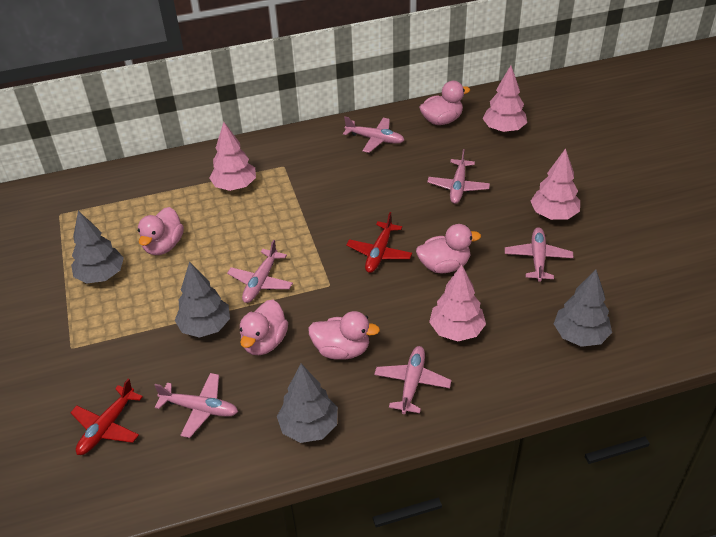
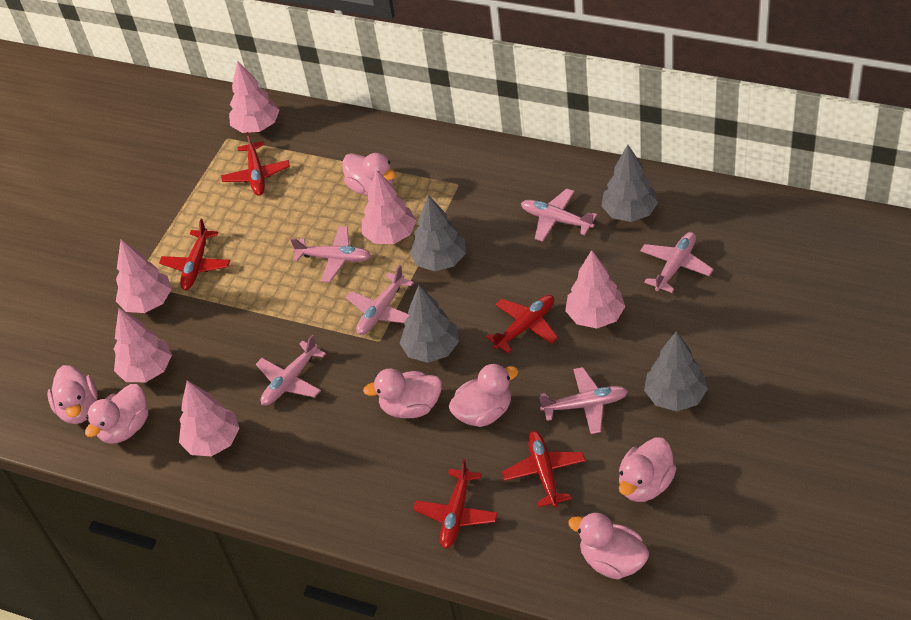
pink duck: [138,207,184,255] [240,300,288,355] [308,311,380,360] [416,224,481,273] [419,81,470,125] = 5 -> [47,365,98,424] [85,384,148,444] [342,153,396,196] [363,368,442,418] [449,363,518,427] [568,512,649,579] [619,437,677,502] = 7
pink tree: [209,122,256,191] [429,265,486,341] [482,66,527,133] [531,148,580,220] = 4 -> [114,308,172,382] [116,239,172,313] [179,380,240,456] [229,61,280,133] [362,169,416,244] [565,250,625,329] = 6
red plane: [70,378,143,455] [346,212,412,273] = 2 -> [159,219,230,290] [221,132,290,196] [413,458,498,549] [486,295,558,354] [502,431,585,507] = 5

